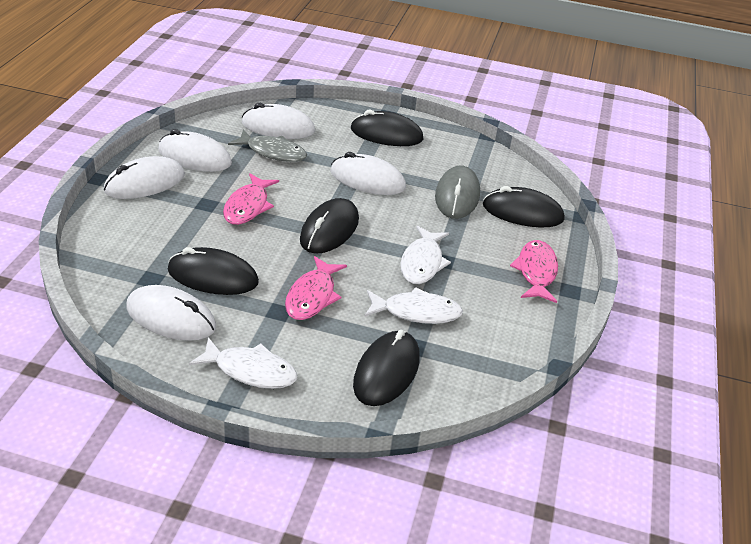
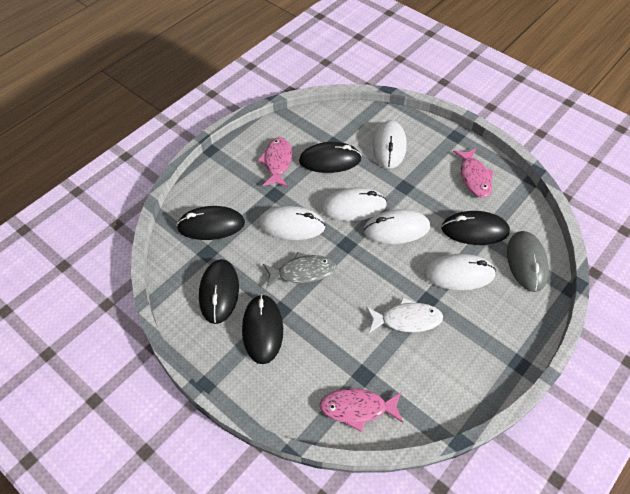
white fish: [189,337,297,389] [364,287,463,324] [400,226,451,284] = 3 -> [366,297,443,333] = 1

